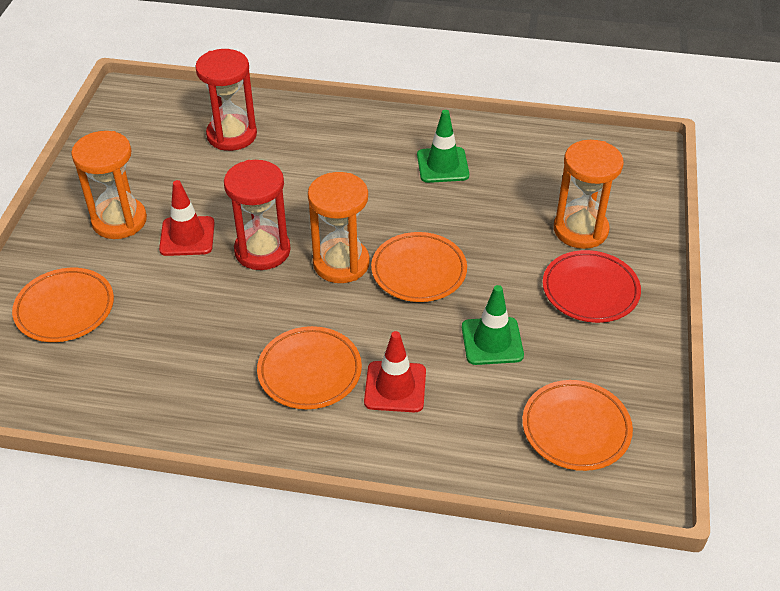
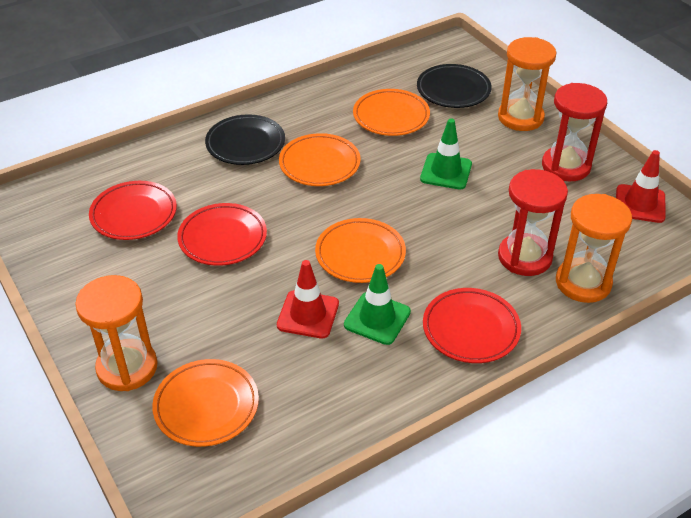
black plate: none = 0 -> [205,114,285,165] [417,64,492,108] = 2
red plate: [543,250,641,323] = 1 -> [89,181,177,240] [177,203,267,266] [423,288,521,363] = 3

